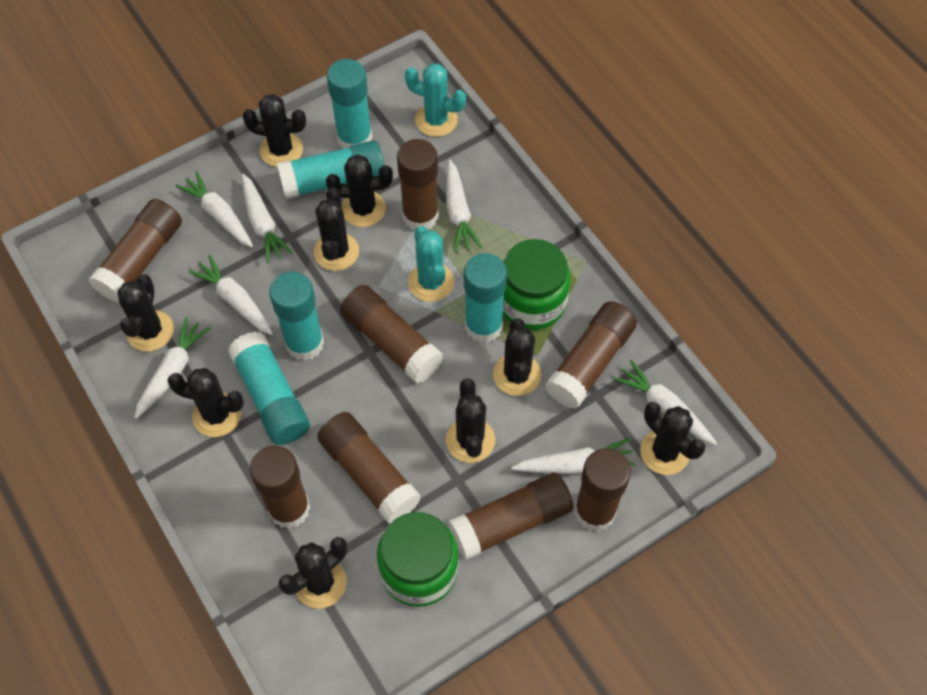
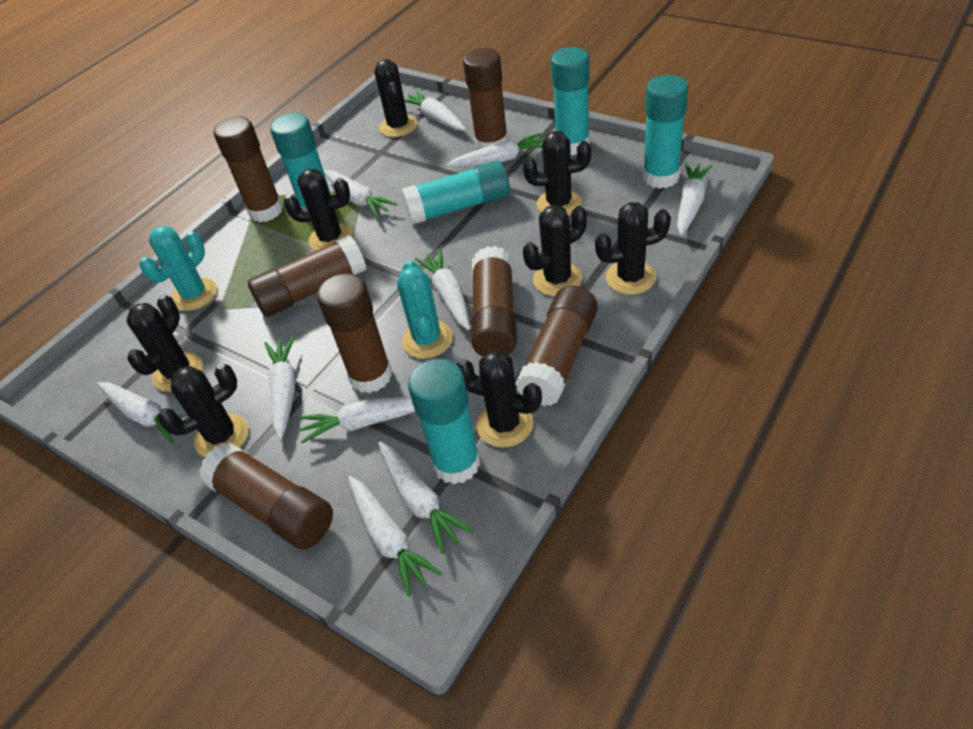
black cactus: [117,274,174,351] [167,368,244,437] [243,94,306,167] [279,537,347,609] [314,187,359,271] [326,154,393,227] [446,378,495,463] [493,318,541,396] [640,402,705,475] = 9 -> [127,295,203,392] [158,363,248,457] [284,169,352,251] [375,59,417,137] [456,350,542,447] [523,131,591,216] [523,205,587,296] [595,202,671,295] = 8
brown glue stick: [89,199,182,303] [250,445,310,529] [317,412,421,524] [340,285,443,384] [397,139,439,230] [448,473,573,560] [545,301,637,409] [574,448,631,532] = 8 -> [199,442,333,549] [214,116,283,222] [248,235,366,317] [317,273,392,393] [463,48,508,149] [471,246,517,357] [515,286,598,406] = 7
green jar: [377,512,459,607] [503,239,571,330] = 2 -> none = 0
white carrot: [134,317,211,419] [176,171,253,247] [189,255,273,335] [242,174,293,263] [446,160,482,252] [511,438,636,474] [613,360,717,445] = 7 -> [97,382,183,444] [264,336,295,439] [299,397,415,444] [324,170,397,218] [348,476,442,597] [378,442,473,554] [404,90,466,131] [415,249,470,330] [447,133,544,167] [677,162,712,236] = 10

